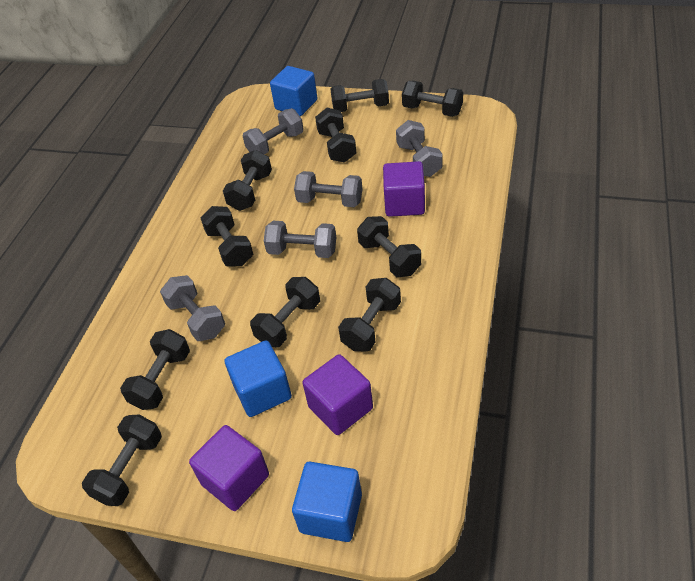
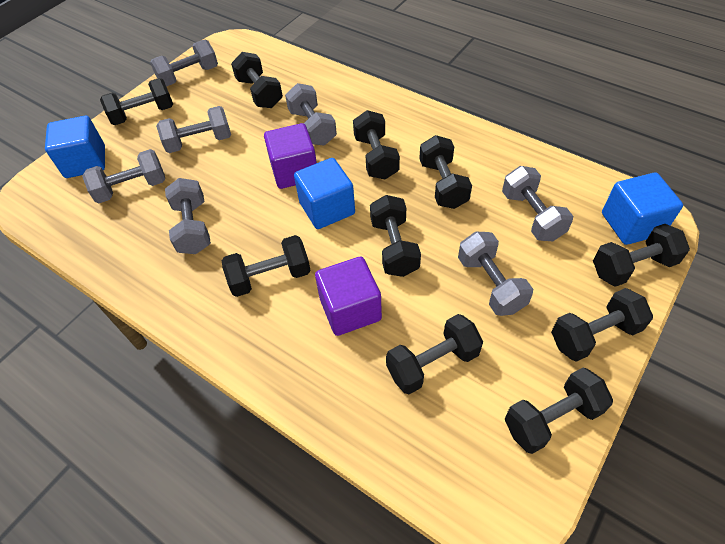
grey dumbbell: [160,275,225,341] [243,108,304,154] [264,221,336,258] [294,171,362,207] [396,120,443,177] = 5 -> [82,149,165,203] [150,40,218,86] [156,106,231,153] [165,178,211,254] [285,83,337,146] [458,232,533,316] [502,166,573,241] = 7
purple cube: [189,425,269,511] [303,354,373,435] [383,161,425,217] = 3 -> [264,123,317,189] [315,257,382,336] = 2

